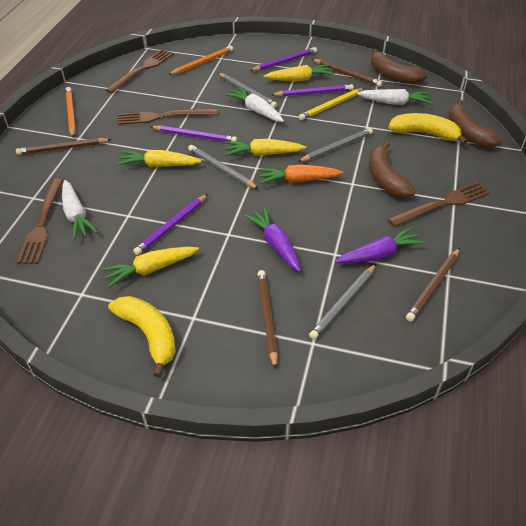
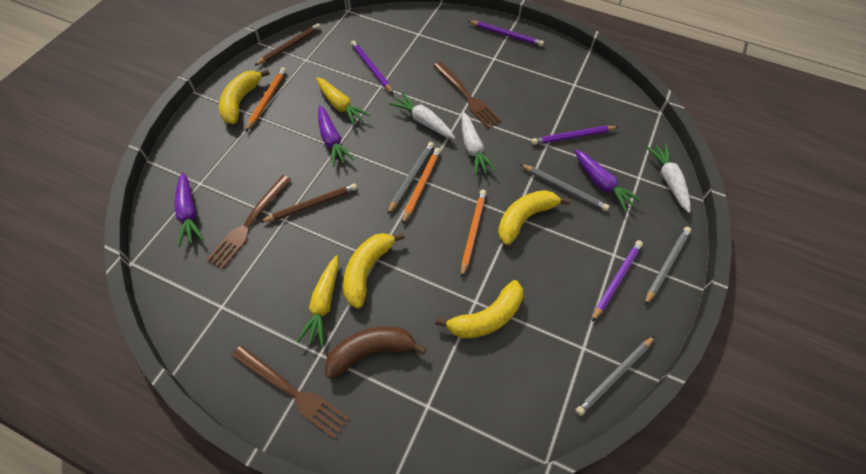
brown banana: [369,141,416,198] [371,49,428,84] [448,99,502,148] = 3 -> [325,327,427,379] = 1
brown fork: [17,179,63,264] [106,49,174,93] [117,108,217,125] [388,182,490,227] = 4 -> [206,175,291,269] [232,345,349,439] [433,62,501,129] = 3
brown pencil: [16,138,112,155] [258,270,278,370] [312,59,383,87] [406,248,460,322] = 4 -> [254,23,321,66] [260,183,357,223] = 2
orange carrot: [258,165,344,184] = 1 -> none = 0
orange pencil: [66,87,76,137] [168,46,233,75] = 2 -> [246,67,286,131] [402,148,441,225] [461,190,486,278] = 3
purple carrot: [244,207,301,272] [335,226,425,264] = 2 -> [174,172,204,247] [318,105,354,167] [575,149,642,212] = 3
yellow banana: [108,296,176,378] [389,113,468,145] = 2 -> [219,69,270,124] [343,233,405,309] [435,280,523,339] [498,190,570,245] = 4
yellow carrot: [101,247,199,288] [117,150,201,167] [225,139,306,156] [263,64,335,81] = 4 -> [297,255,339,347] [316,77,371,126] = 2
yellow pencil: [299,88,365,120] = 1 -> none = 0

